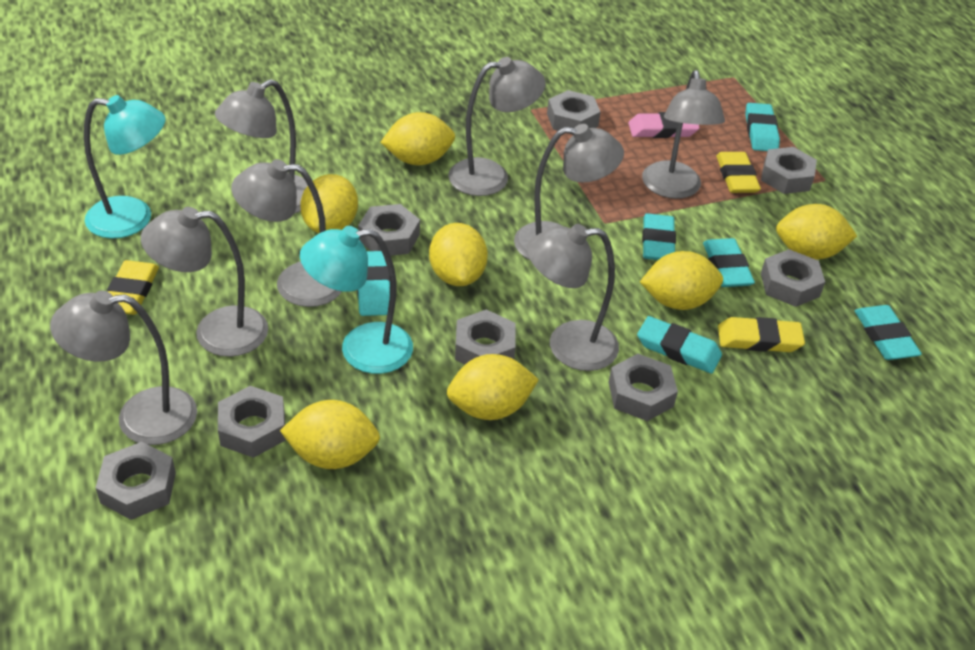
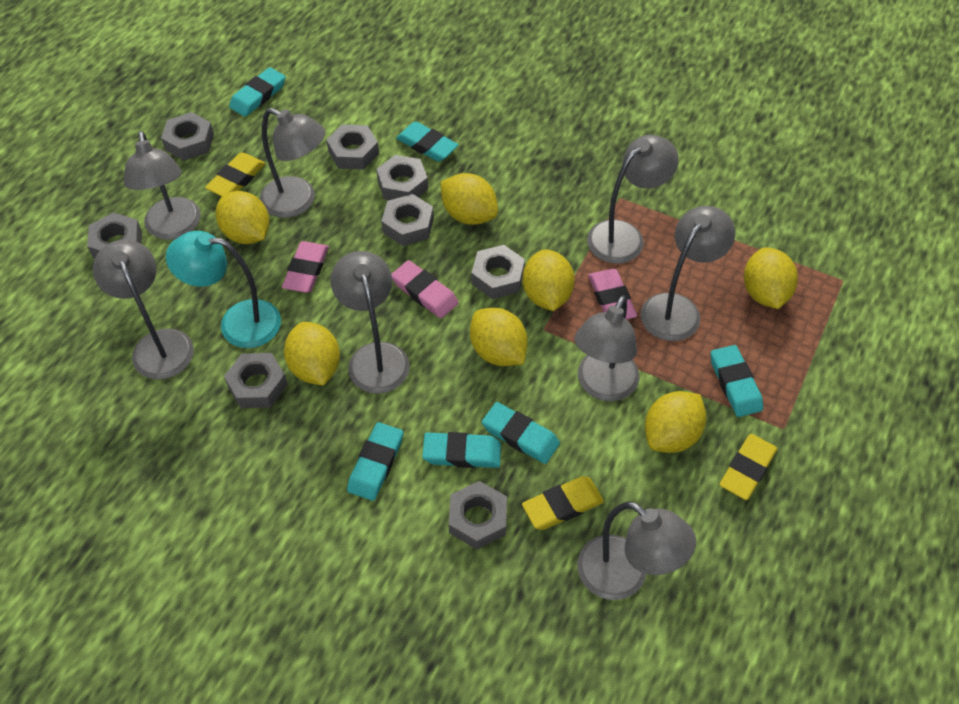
pink eraser: [628,112,700,138] = 1 -> [282,241,329,293] [391,260,459,318] [588,269,637,319] = 3
turquoise lamp: [84,95,165,239] [300,226,413,374] = 2 -> [166,231,281,348] = 1

